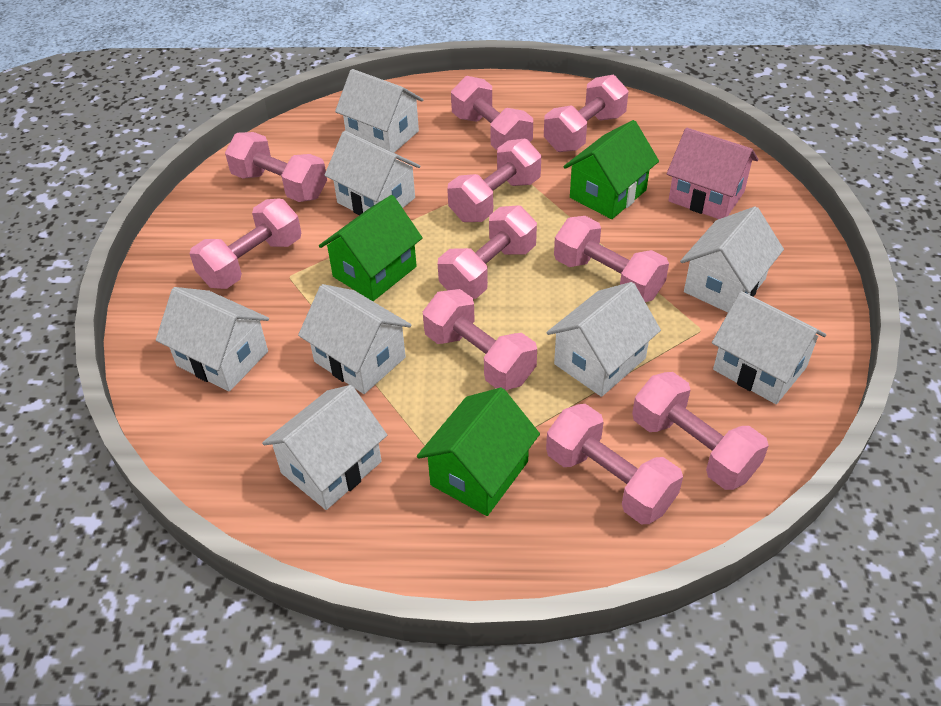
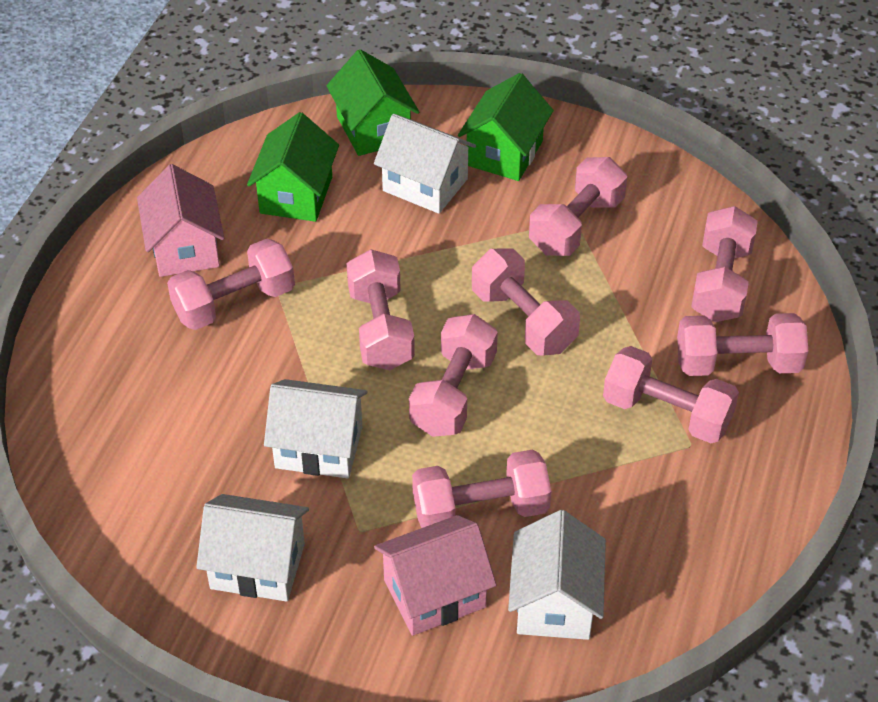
pink dumbbell: [190,199,301,289] [225,132,327,202] [423,289,537,390] [438,206,537,299] [447,139,541,222] [451,76,533,150] [544,75,628,152] [546,404,683,524] [554,216,669,302] [632,372,769,490] = 10 -> [167,239,295,330] [347,249,415,370] [409,314,498,437] [412,449,551,528] [472,248,580,356] [529,157,627,256] [603,346,739,443] [677,313,808,376] [691,206,758,322] = 9
pink house: [667,128,758,219] = 1 -> [137,164,224,277] [374,515,497,636] = 2
white house: [156,287,269,392] [262,385,387,510] [298,284,412,394] [324,131,420,215] [335,69,423,153] [546,282,661,397] [680,206,784,313] [712,291,826,404] = 8 -> [196,494,309,602] [264,379,368,479] [374,114,476,214] [508,510,606,640] = 4

